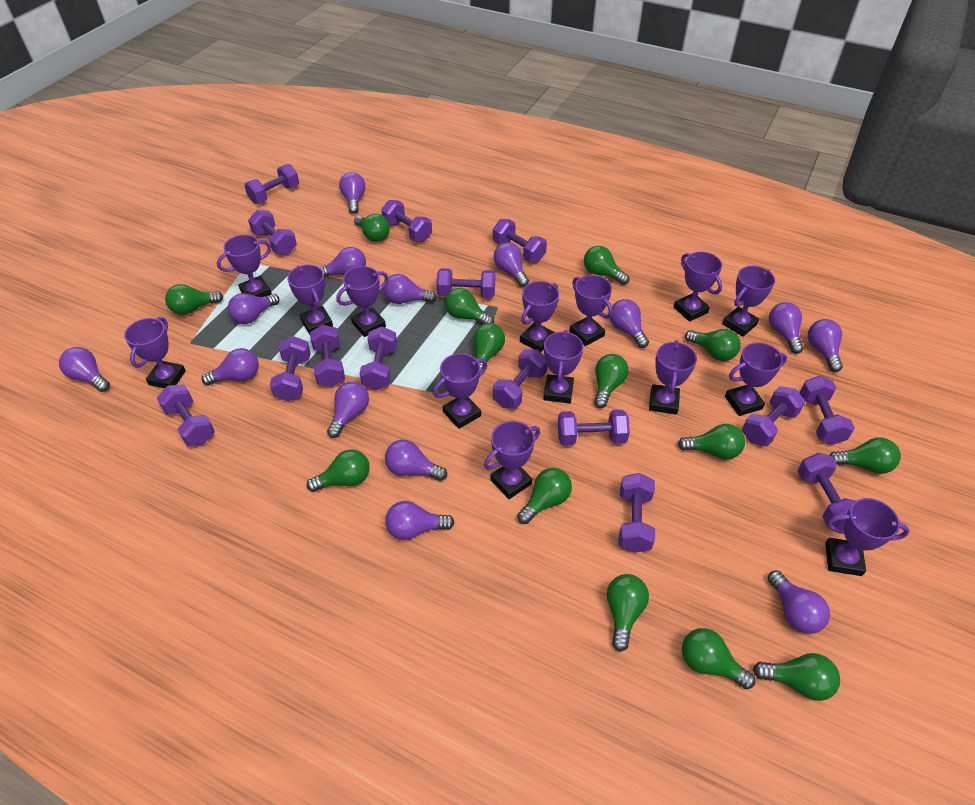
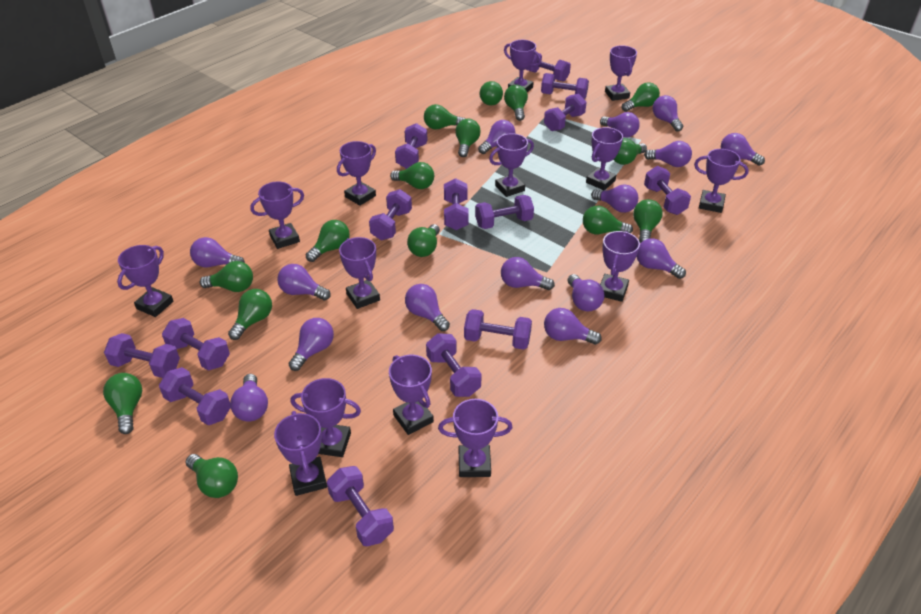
green light bulb: [165,284,223,315] [306,449,370,492] [354,214,390,242] [445,288,494,324] [473,323,505,370] [517,468,572,524] [584,246,630,285] [594,354,629,408] [607,574,649,652] [678,424,745,460] [682,628,756,689] [685,329,741,361] [753,653,840,701] [829,437,901,474] = 14 -> [103,373,142,434] [185,454,238,498] [200,261,253,292] [228,289,272,340] [306,220,350,262] [390,162,434,189] [407,224,440,257] [424,104,466,129] [455,119,481,157] [480,81,503,105] [504,84,528,121] [583,206,633,235] [613,138,647,165] [622,82,660,112] [633,199,663,243] = 15
purple dumbbell: [157,384,215,446] [244,164,299,204] [248,210,297,255] [270,336,310,401] [310,325,345,387] [360,327,397,390] [381,200,432,242] [436,268,495,298] [493,219,547,262] [493,350,547,409] [558,410,630,446] [618,473,655,553] [742,386,805,447] [797,453,856,529] [800,376,855,445] = 15 -> [104,333,180,378] [159,367,231,425] [162,318,230,371] [327,466,394,546] [369,189,412,240] [395,123,427,169] [426,333,482,397] [444,178,469,230] [464,309,532,350] [475,195,534,229] [525,53,571,82] [541,73,589,99] [544,93,587,131] [644,166,691,215] = 14
purple light bulb: [59,347,110,392] [201,348,259,386] [228,293,280,324] [320,247,366,277] [327,382,369,438] [339,172,365,214] [383,274,437,304] [385,440,447,481] [385,501,455,540] [493,242,529,287] [610,299,649,348] [768,570,830,634] [769,302,804,354] [808,319,843,372] = 14 -> [190,237,245,268] [230,374,268,422] [277,264,331,301] [289,318,334,371] [405,284,450,331] [478,120,515,154] [501,257,555,290] [544,308,602,345] [568,274,605,312] [591,184,638,213] [600,112,640,138] [636,238,686,279] [644,141,692,167] [653,95,683,131] [721,133,765,166] = 15

